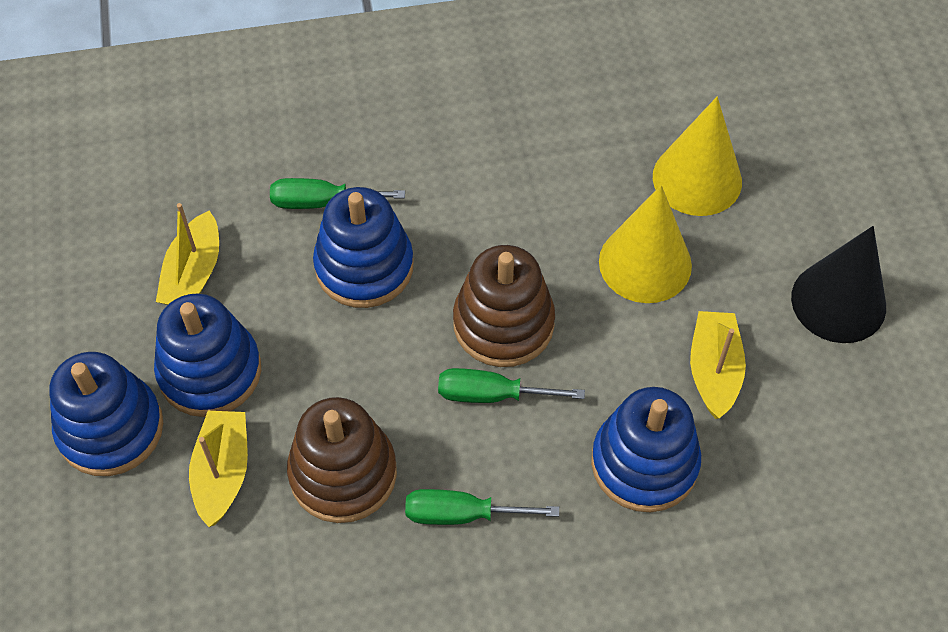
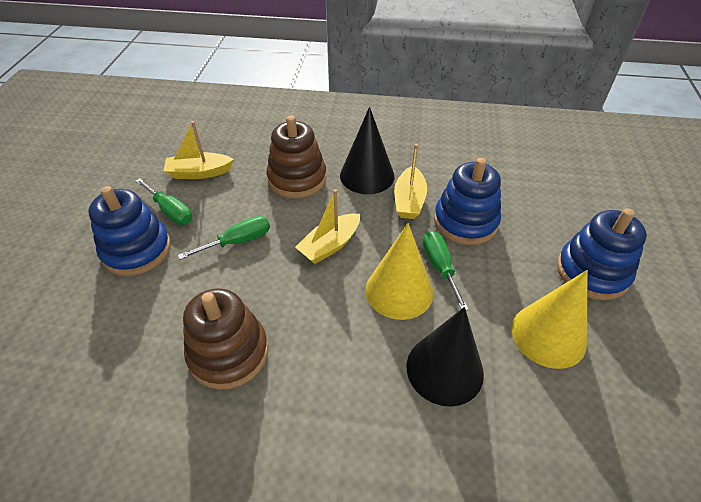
black cone: [791,226,886,343] = 1 -> [340,107,395,194] [407,307,484,407] = 2
blue stacking toy: [49,352,163,476] [154,294,261,417] [313,187,414,308] [591,387,701,512] = 4 -> [88,186,171,276] [434,158,501,245] [557,208,647,300] = 3

